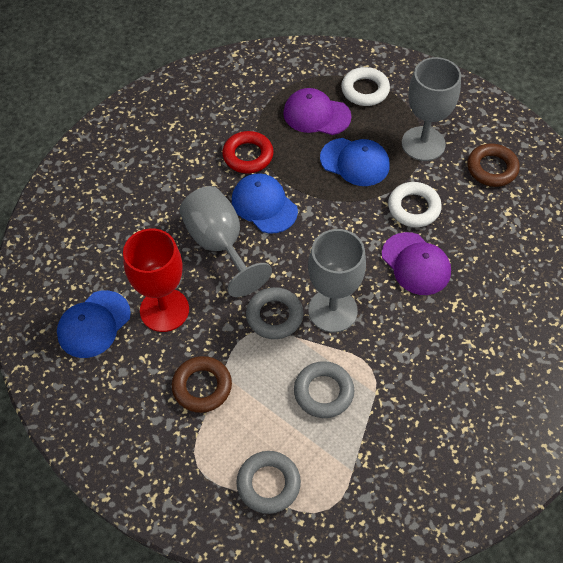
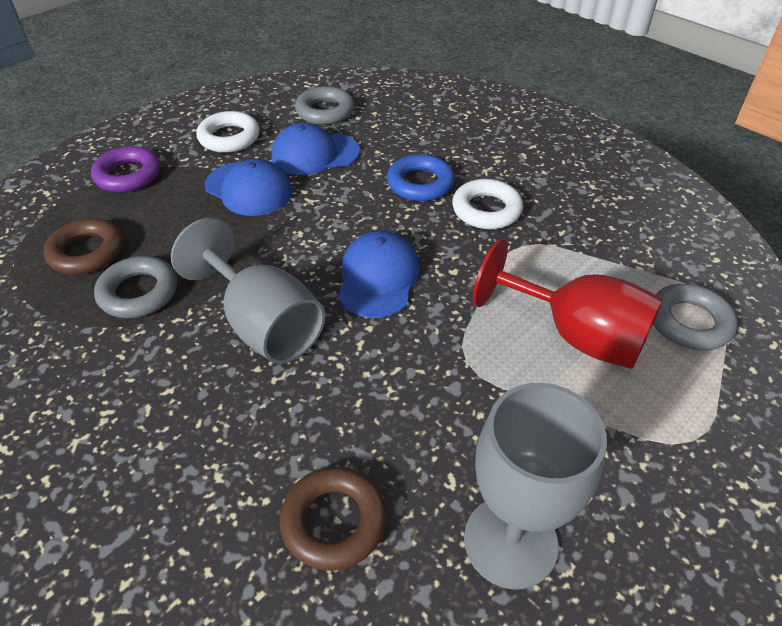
blue ring: none = 0 -> [387,154,455,201] = 1
grey goblet: [179,186,272,297] [308,229,366,333] [402,57,461,161] = 3 -> [171,218,325,364] [464,383,607,590] = 2
purple cap: [283,88,352,135] [382,232,451,295] = 2 -> none = 0
purple ring: none = 0 -> [91,146,160,192] = 1
red ring: [222,131,274,174] = 1 -> none = 0

